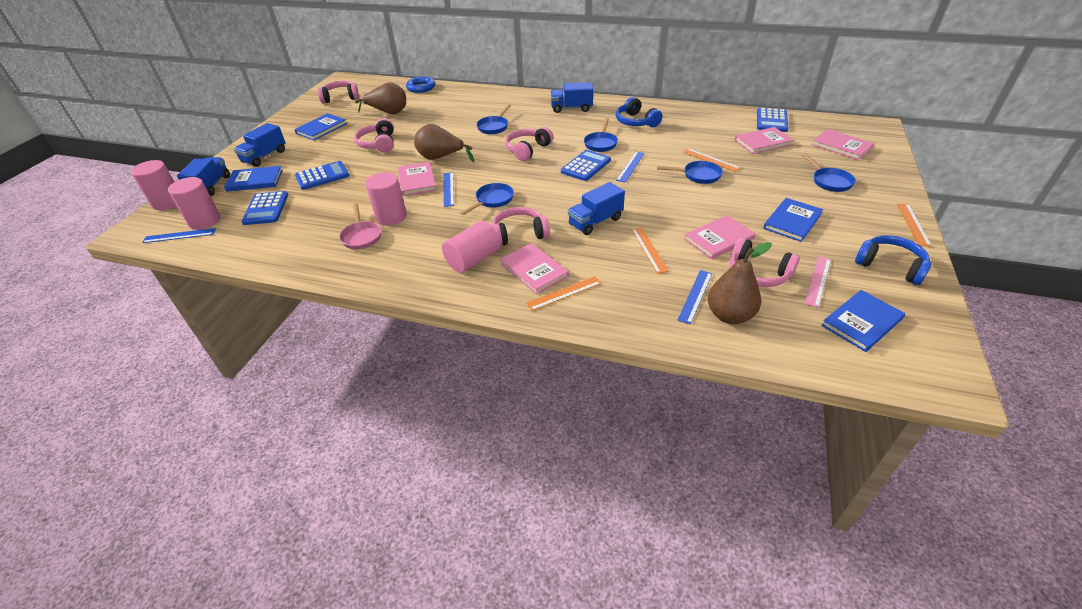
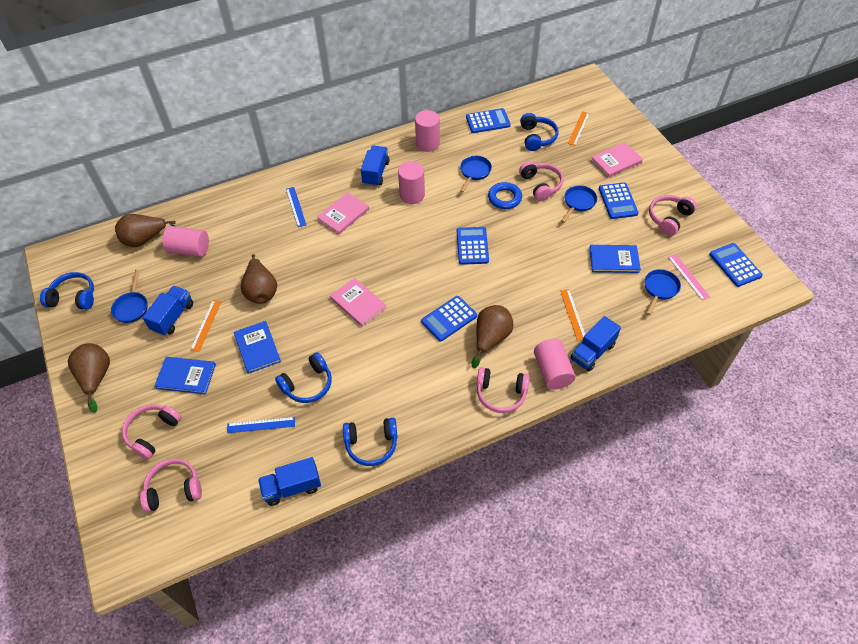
blue book: [224,166,283,192] [294,113,347,140] [763,198,823,242] [821,290,905,352] = 4 -> [154,357,216,394] [234,321,281,374] [589,245,641,273] = 3
blue calculator: [241,191,288,225] [295,161,349,190] [561,150,611,181] [757,108,788,132] = 4 -> [421,296,477,342] [457,227,489,265] [466,108,511,133] [599,182,639,219] [709,243,763,287] = 5
blue headphones: [616,97,662,127] [855,235,932,285] = 2 -> [40,272,94,310] [275,352,332,403] [343,418,398,466] [520,113,559,151] = 4
blue pan: [460,183,514,215] [476,104,511,134] [584,118,618,152] [657,161,723,184] [801,153,856,192] = 5 -> [111,270,148,323] [460,156,492,193] [561,185,597,223] [644,269,681,315] = 4
blue ruler: [142,228,216,243] [444,172,454,207] [616,152,645,183] [678,270,712,324] = 4 -> [227,417,295,433] [286,187,306,227] = 2
brown pear: [355,82,406,114] [414,124,474,162] [708,242,772,324] = 3 -> [68,343,110,413] [115,214,176,247] [241,254,277,304] [472,305,513,368] = 4
orange ruler: [526,276,601,311] [631,227,669,274] [683,149,740,172] [897,203,932,247] = 4 -> [190,300,222,352] [560,289,585,341] [568,111,590,146] = 3
pink book: [398,162,436,196] [500,243,569,294] [684,215,756,259] [734,127,794,154] [812,129,874,160] = 5 -> [317,192,369,235] [330,278,386,327] [591,142,643,177] = 3
pink pan: [339,203,381,249] = 1 -> none = 0

